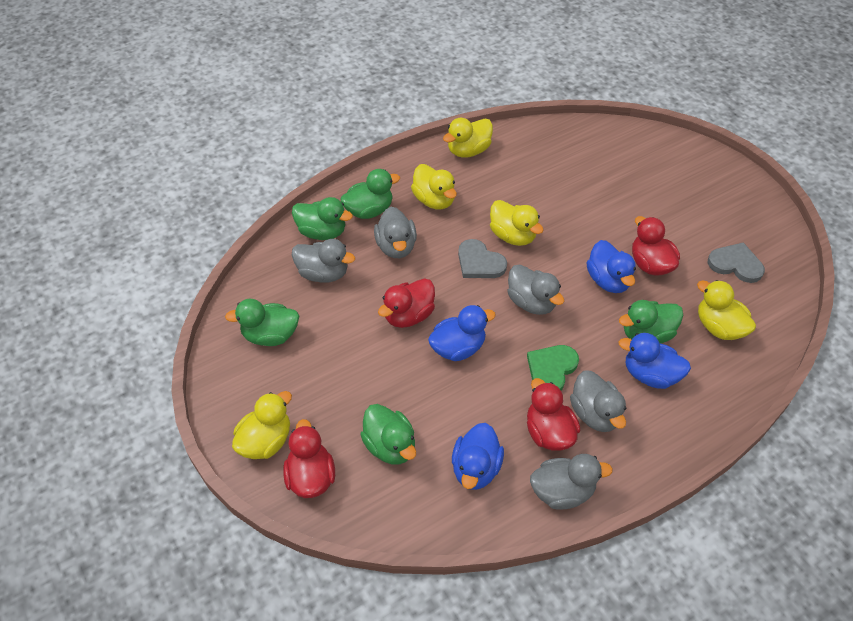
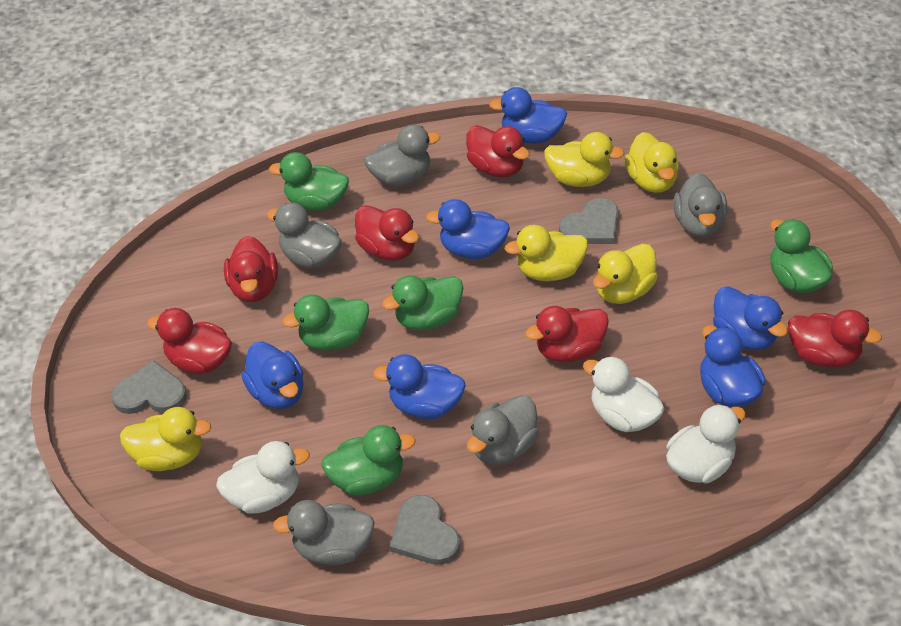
blue duck: [428,305,496,361] [452,423,504,490] [587,240,636,293] [618,333,691,389] = 4 -> [241,342,304,409] [373,354,466,419] [426,199,510,259] [489,87,567,144] [700,325,765,407] [713,286,788,350] = 6
green heart: [527,345,579,390] = 1 -> none = 0
grey heart: [458,239,507,278] [708,242,765,283] = 2 -> [111,361,187,414] [390,495,460,565] [559,198,619,244] = 3
red duck: [283,419,335,498] [378,278,435,328] [527,378,580,451] [632,216,680,276] = 4 -> [147,308,232,374] [224,236,278,302] [355,205,419,261] [466,125,530,178] [525,306,609,362] [788,310,882,368] = 6
white duck: none = 0 -> [216,441,310,514] [583,356,664,432] [666,404,746,483] = 3

